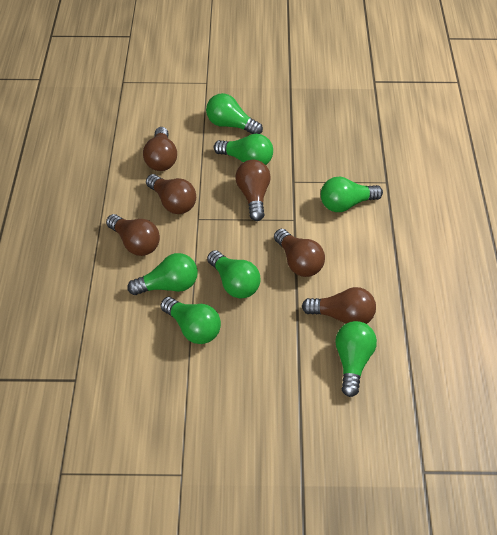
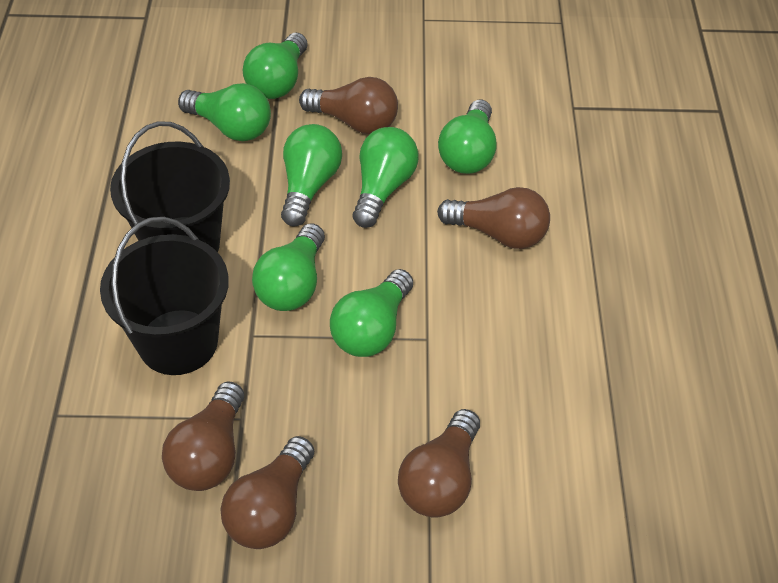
black bucket: none = 0 -> [100,217,229,375] [110,121,230,252] = 2
brown light bulb: [106,214,160,256] [143,127,177,171] [146,174,196,214] [236,160,271,221] [274,229,325,277] [302,287,376,324] = 6 -> [162,381,244,491] [220,436,314,549] [299,77,398,134] [398,409,480,518] [437,187,550,249] = 5

